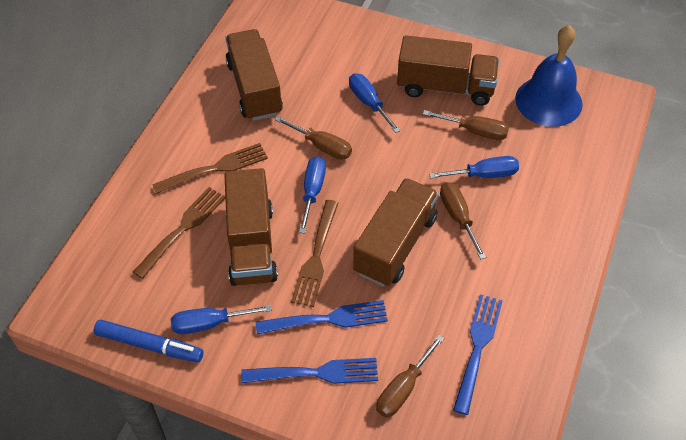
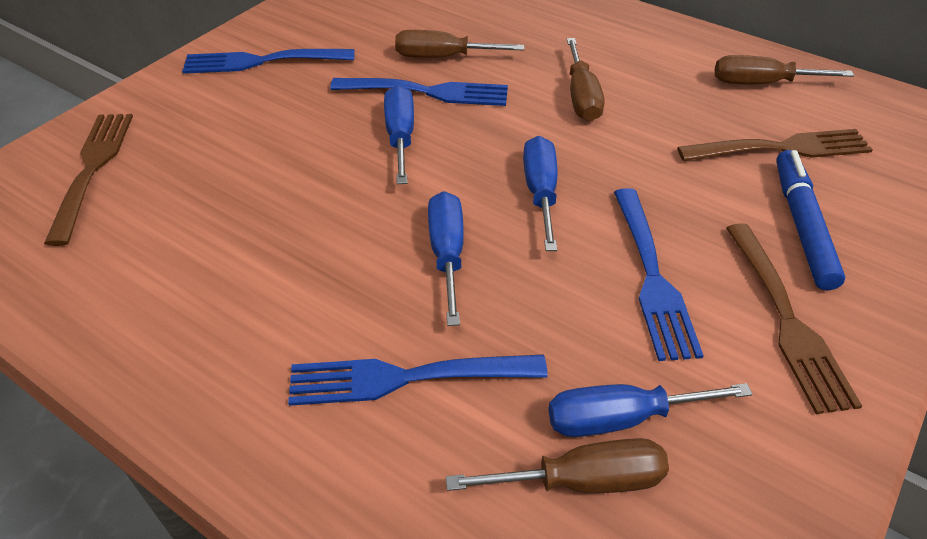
blue bell: [515,25,583,127] = 1 -> none = 0
blue fork: [241,358,378,384] [256,300,388,334] [453,294,503,415] = 3 -> [182,49,354,74] [288,355,548,406] [330,78,508,106] [614,188,704,361] = 4
brown truck: [224,168,278,286] [225,29,283,121] [353,178,439,287] [397,35,499,106] = 4 -> none = 0

